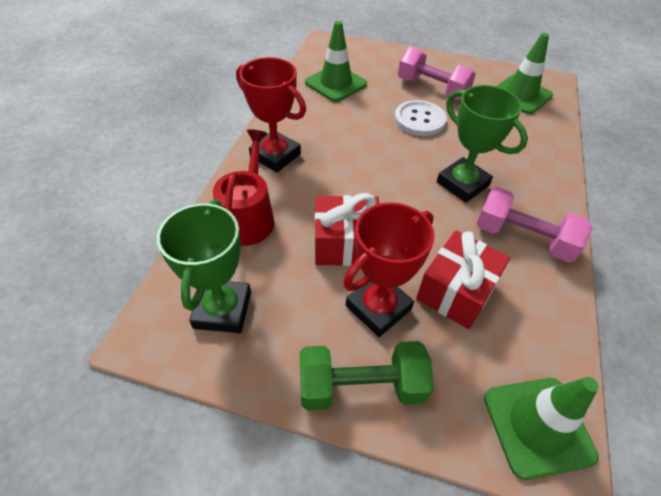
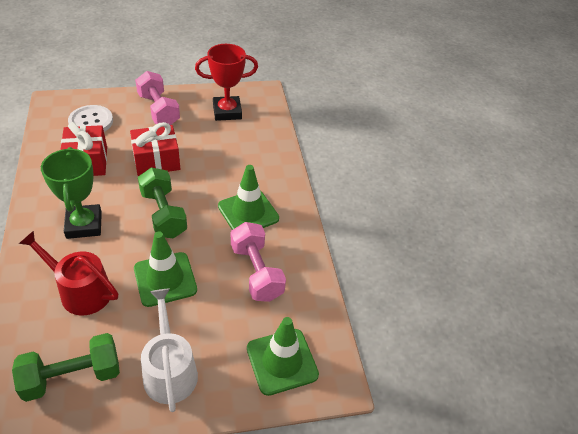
green dumbbell: [300,341,434,411] = 1 -> [12,333,120,402] [138,168,187,238] = 2
green trophy: [157,199,251,333] [437,85,528,203] = 2 -> [41,147,102,239] = 1
red trophy: [236,57,306,172] [343,202,435,337] = 2 -> [195,44,258,121] = 1
white watering can: none = 0 -> [141,288,198,412] = 1

